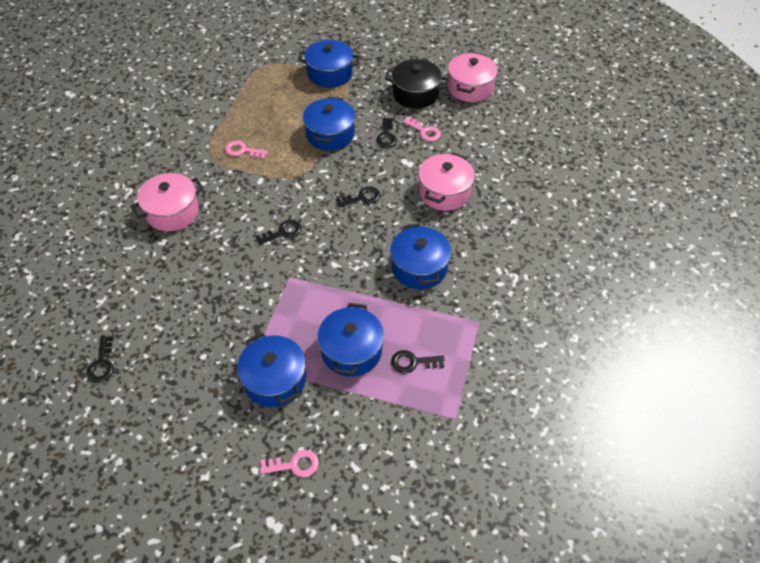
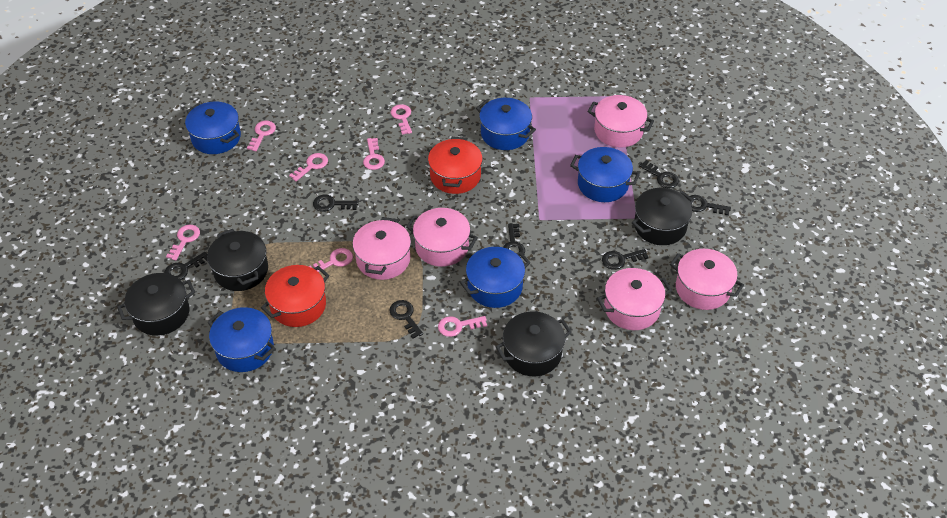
black key: [86,336,114,383] [255,220,302,245] [336,187,381,207] [376,118,397,148] [391,350,445,374] = 5 -> [164,252,207,280] [313,195,358,212] [389,300,423,339] [503,223,525,258] [602,249,649,270] [639,160,679,188] [689,195,731,216] = 7
black pot: [385,59,448,109] = 1 -> [117,273,195,336] [207,229,268,291] [495,311,572,376] [632,188,694,245] = 4
pink key: [225,140,268,159] [260,450,319,477] [404,117,441,141] = 3 -> [166,225,200,260] [247,121,276,151] [289,153,328,181] [309,248,353,272] [363,138,385,170] [391,104,412,135] [438,316,487,337] = 7
pink pot: [131,173,204,231] [418,153,475,211] [448,52,498,102] = 3 -> [353,217,411,280] [406,208,478,267] [588,95,654,148] [597,268,672,330] [670,249,744,310] = 5
red pot: none = 0 -> [261,265,329,327] [428,137,483,194] = 2

